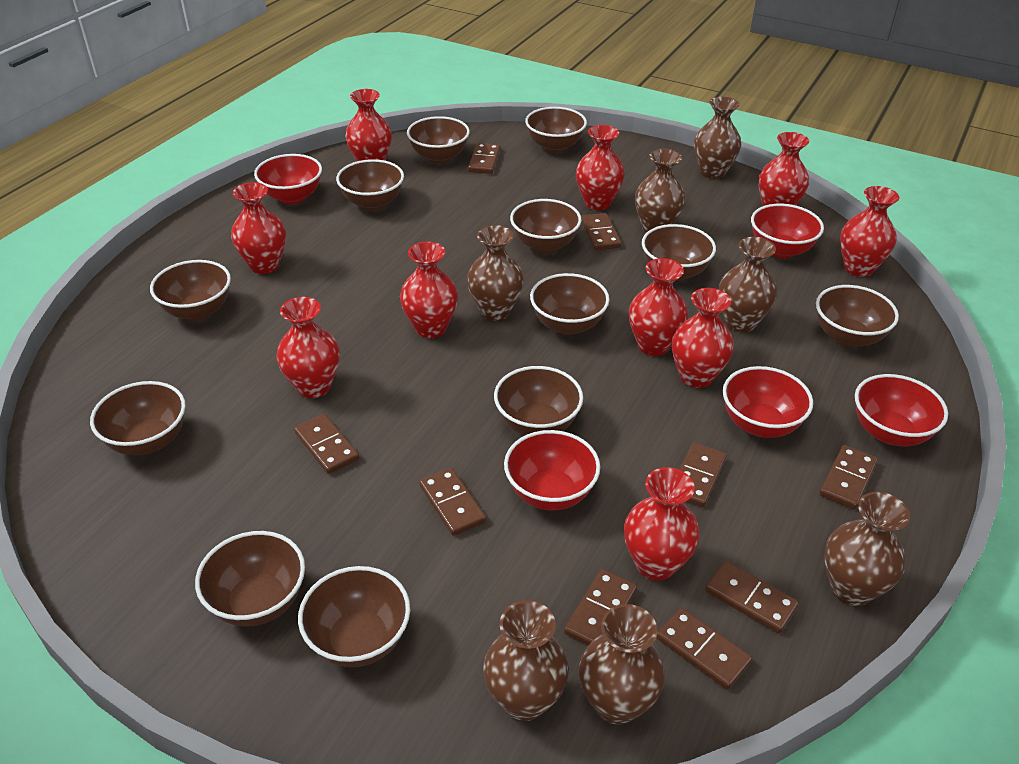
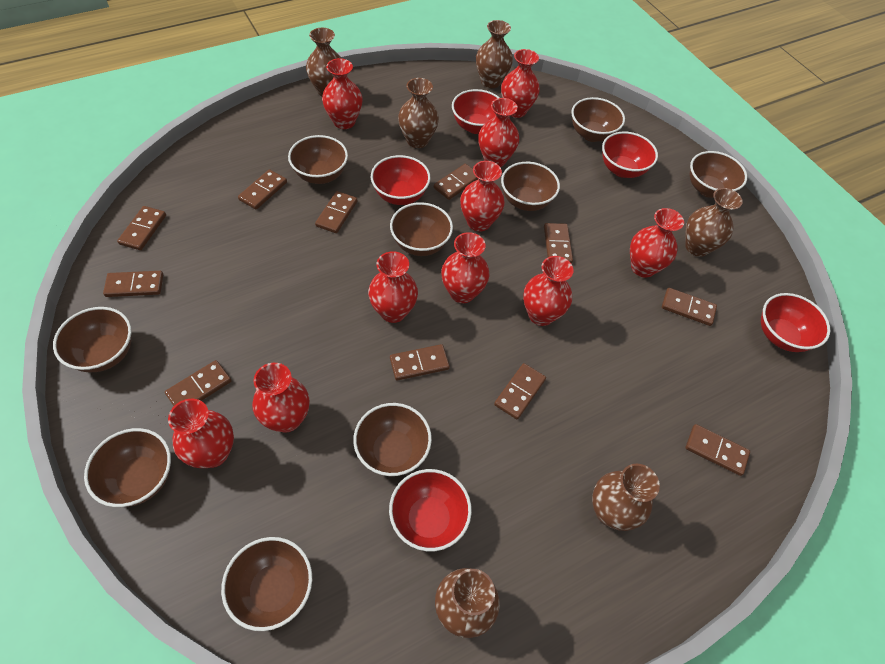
brown bowl: [90,381,186,455] [150,260,231,320] [195,531,305,627] [298,566,410,667] [336,159,404,210] [407,116,470,163] [494,366,583,435] [510,199,582,253] [525,107,587,153] [530,273,609,335] [642,224,716,281] [816,285,899,347] = 12 -> [53,307,132,372] [84,428,171,507] [221,537,312,631] [288,135,348,184] [353,403,432,476] [390,202,453,256] [501,162,560,211] [571,97,625,142] [690,151,747,198] = 9
brown domino: [294,414,359,474] [419,468,486,536] [468,143,501,174] [564,569,637,645] [581,213,621,250] [656,608,752,690] [679,443,727,507] [705,561,799,634] [820,445,878,509] = 9 -> [103,271,163,297] [117,206,166,250] [165,360,232,406] [238,169,287,210] [315,191,357,233] [390,344,450,381] [434,164,478,200] [494,363,546,420] [544,223,573,264] [662,288,717,326] [686,424,750,476] = 11
brown vase: [467,225,524,321] [483,600,569,721] [579,604,665,725] [635,149,686,233] [694,97,741,179] [719,237,777,332] [824,492,910,606] = 7 -> [306,28,341,96] [398,78,439,148] [435,568,500,638] [476,20,513,88] [592,464,660,531] [685,188,743,257] = 6

